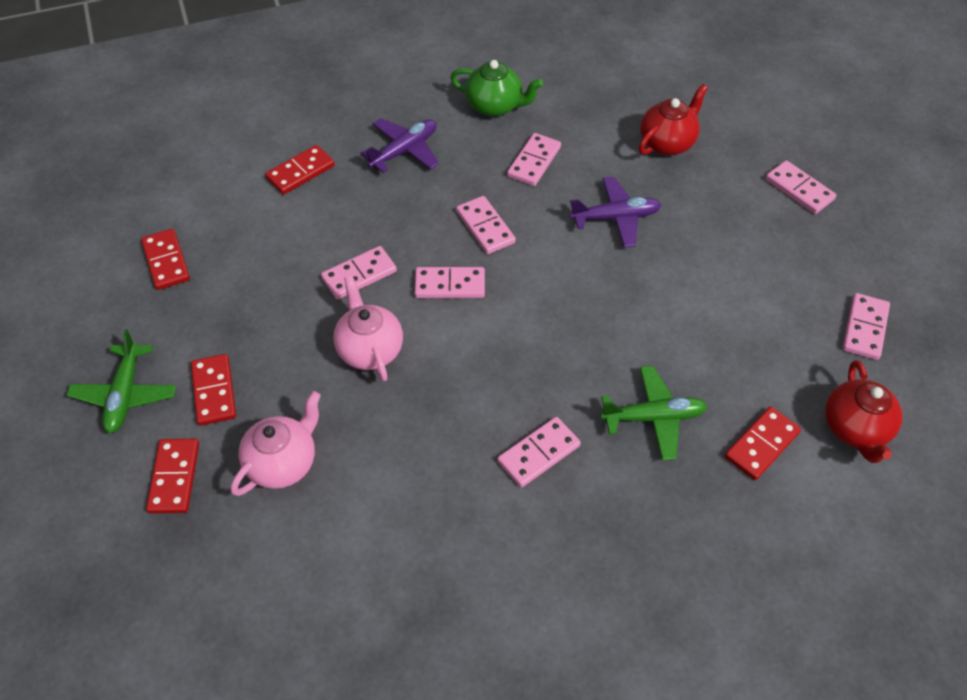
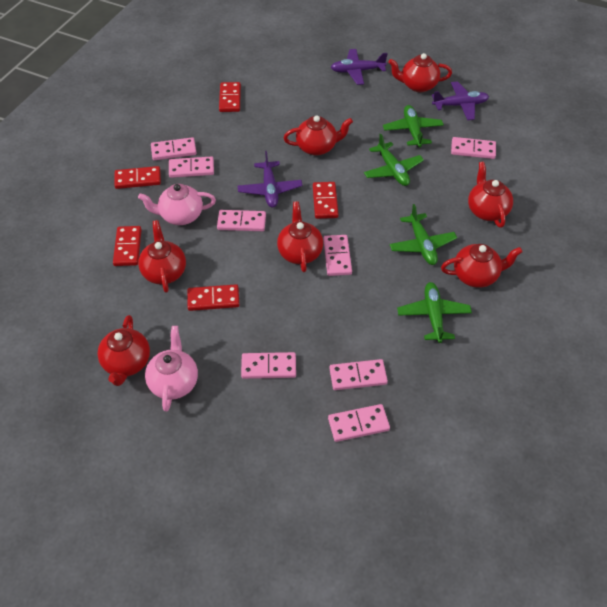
green plane: [67,329,176,434] [600,366,707,461] = 2 -> [364,134,424,186] [383,105,444,148] [389,204,457,265] [397,282,472,343] = 4
green teapot: [450,60,543,116] = 1 -> none = 0
pink domino: [321,246,397,300] [415,267,485,298] [456,196,516,254] [498,417,581,488] [507,133,561,186] [765,160,836,214] [843,293,890,360] = 7 -> [151,137,196,160] [169,156,214,178] [217,210,266,231] [241,352,296,379] [323,235,352,276] [328,404,390,442] [329,359,388,390] [451,137,496,159] = 8
purple plane: [360,118,439,173] [570,176,661,248] = 2 -> [238,151,303,208] [331,49,388,85] [432,81,489,120] = 3
red teapot: [639,84,708,155] [825,360,903,463] = 2 -> [97,315,150,386] [138,220,186,292] [277,201,323,272] [284,115,353,156] [388,53,452,92] [441,244,523,288] [468,162,513,228] = 7

